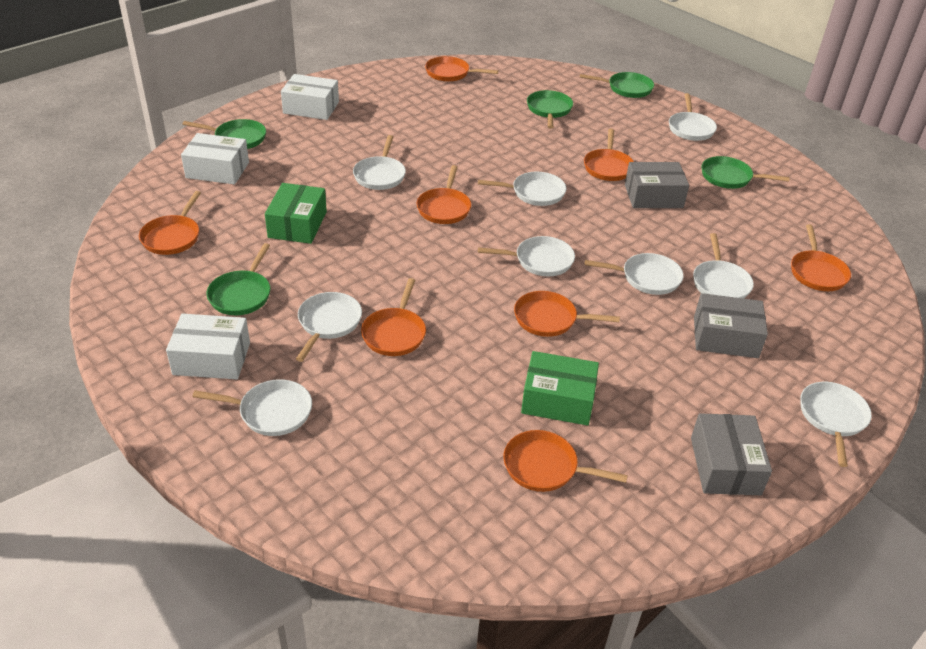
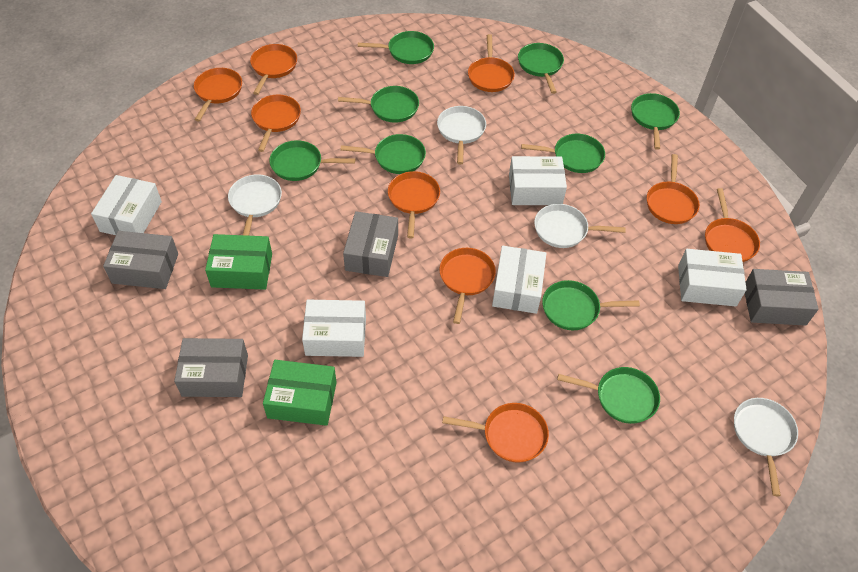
green pan: [182,119,266,149] [206,243,270,315] [527,90,573,128] [580,72,654,98] [702,156,790,189] = 5 -> [269,140,355,181] [338,86,419,123] [341,134,426,174] [358,31,434,64] [518,43,564,94] [521,134,605,173] [542,280,640,330] [557,367,660,424] [631,93,680,150] = 9
grey box: [625,162,689,208] [691,413,772,495] [694,293,768,358] = 3 -> [103,231,178,289] [174,338,248,397] [343,211,398,277] [745,269,819,326] = 4
orange pan: [139,191,201,255] [361,278,426,356] [416,165,471,224] [425,56,498,82] [503,430,628,492] [514,291,620,337] [584,129,634,181] [791,224,851,291] = 8 -> [194,68,242,122] [250,44,297,95] [251,94,301,152] [388,171,440,239] [439,248,496,324] [442,403,549,463] [468,34,515,92] [647,154,700,224] [705,188,760,262] = 9
white box: [166,313,250,379] [181,133,249,185] [281,74,339,120] = 3 -> [91,175,162,235] [302,300,366,357] [492,246,547,314] [509,156,567,205] [678,249,747,306] = 5
white pan: [192,379,312,436] [296,292,362,362] [353,135,406,190] [478,172,566,206] [478,236,575,276] [585,253,684,295] [669,93,717,141] [693,233,754,299] [800,382,872,467] = 9 -> [228,174,282,236] [437,106,486,164] [534,204,626,248] [734,398,798,496] = 4

